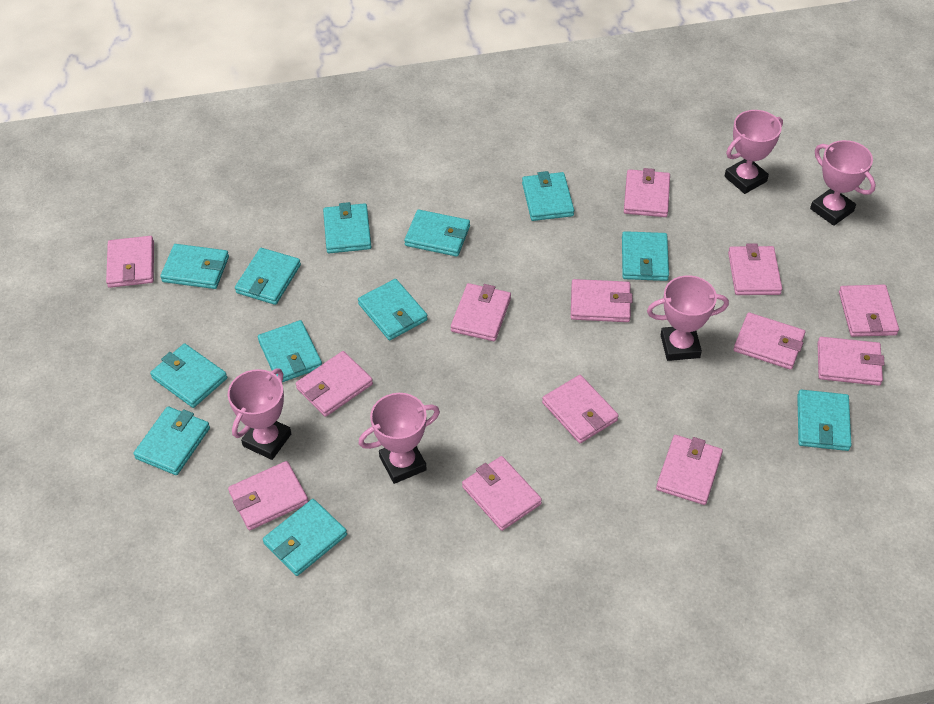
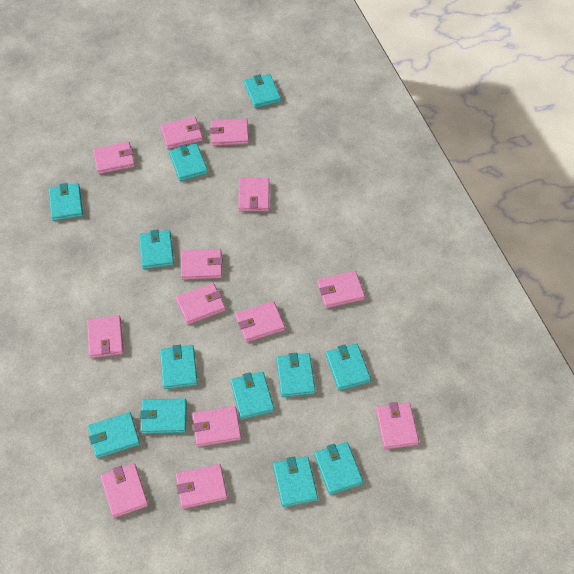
pink trophy: [228,369,291,460] [358,393,440,484] [647,276,729,361] [724,110,783,194] [810,140,876,226] = 5 -> none = 0

